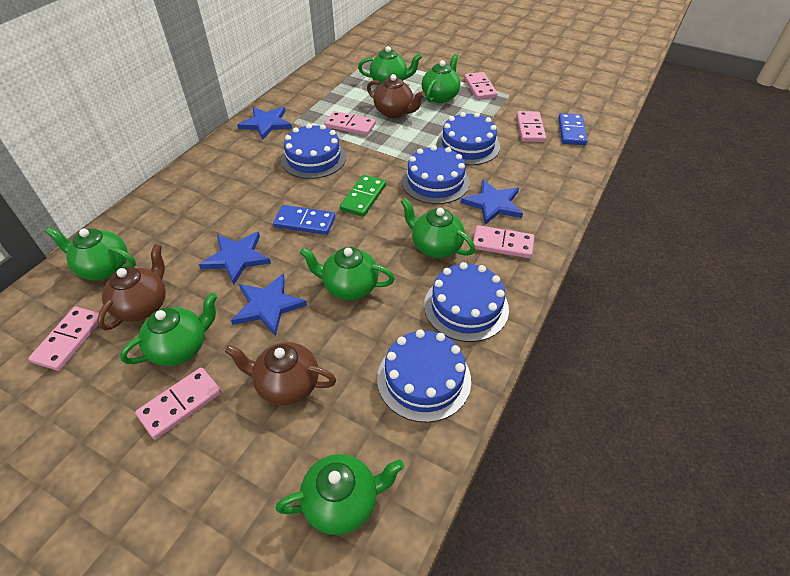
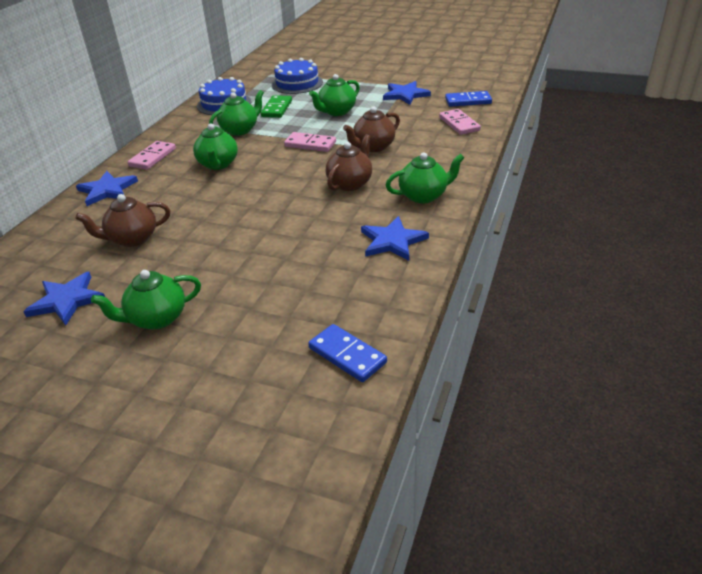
blue cake: [281,124,346,179] [377,330,471,423] [402,145,470,204] [424,262,509,342] [436,112,500,165] = 5 -> [197,77,251,115] [272,58,323,94] = 2
green teapot: [46,227,136,280] [120,293,217,366] [276,454,404,535] [300,247,395,300] [358,46,422,85] [401,198,475,258] [422,54,461,103] = 7 -> [91,270,201,330] [193,123,238,170] [209,90,264,136] [309,74,360,116] [386,152,464,203] = 5
pink domino: [28,307,99,371] [135,367,221,439] [325,111,376,136] [464,72,498,100] [473,225,534,258] [516,111,546,142] = 6 -> [128,141,176,170] [284,132,336,152] [439,109,481,135] = 3

